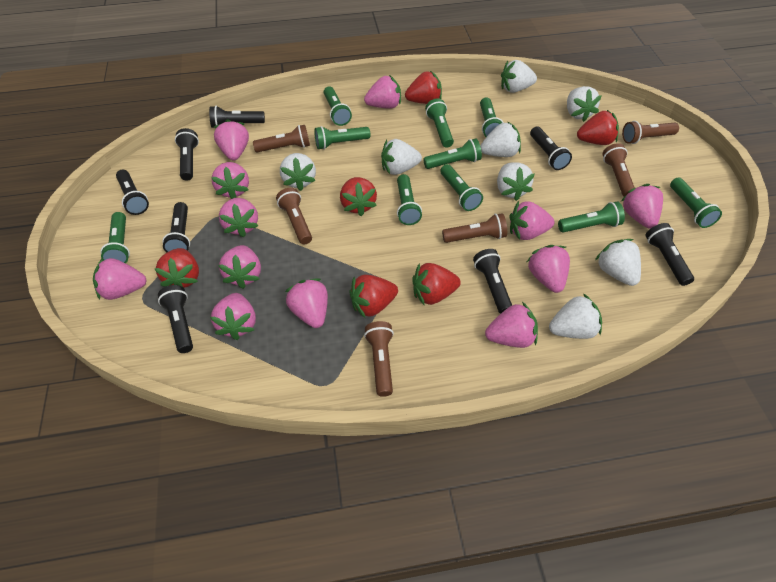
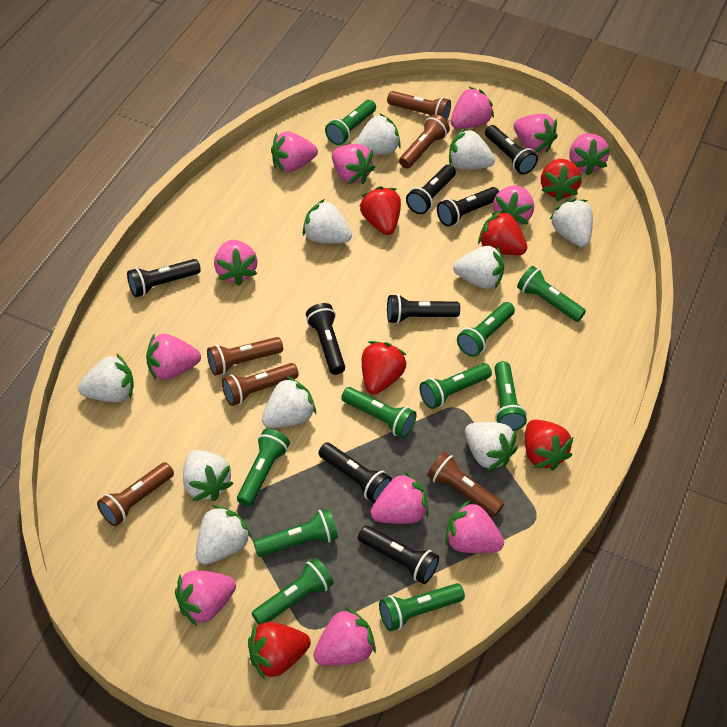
white strawberry: [280,153,316,191] [381,139,422,175] [480,121,521,157] [497,162,535,201] [501,60,537,93] [549,293,602,339] [567,86,602,122] [595,239,641,286] = 8 -> [78,354,134,402] [183,450,233,501] [196,505,252,565] [262,376,316,428] [303,199,352,243] [355,114,401,155] [449,128,495,169] [453,246,504,289] [465,422,518,471] [549,199,593,247] = 10

